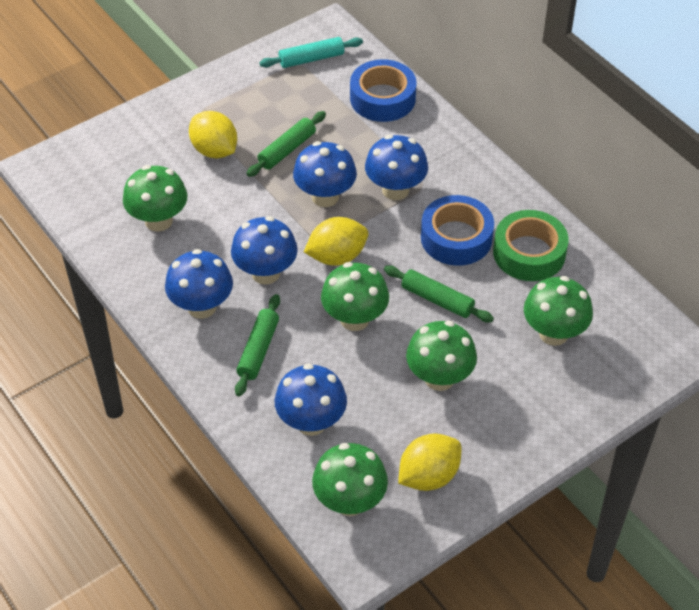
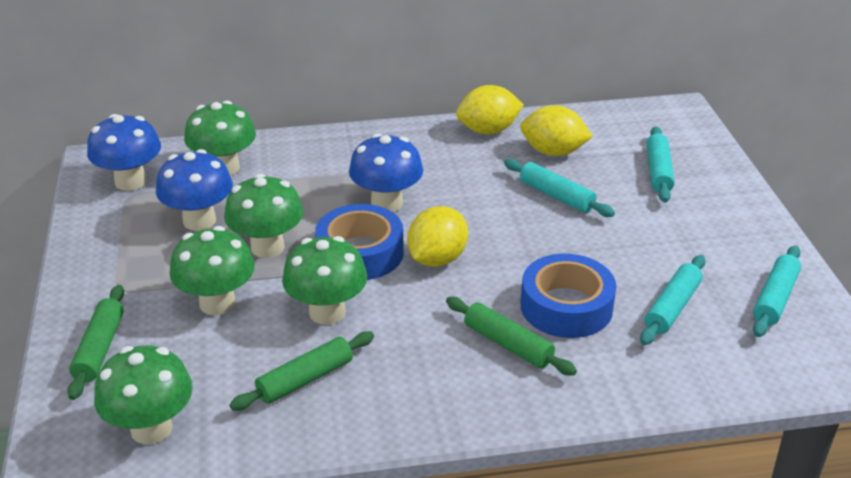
blue mushroom: [165,249,233,319] [231,216,298,285] [275,364,347,436] [293,141,357,207] [365,135,428,200] = 5 -> [87,114,161,191] [156,149,233,231] [349,133,423,212] = 3
green tape: [493,210,569,281] = 1 -> none = 0
turquoise rolling pin: [259,37,363,68] = 1 -> [504,159,615,217] [640,255,706,345] [647,126,675,202] [753,245,801,337] = 4

